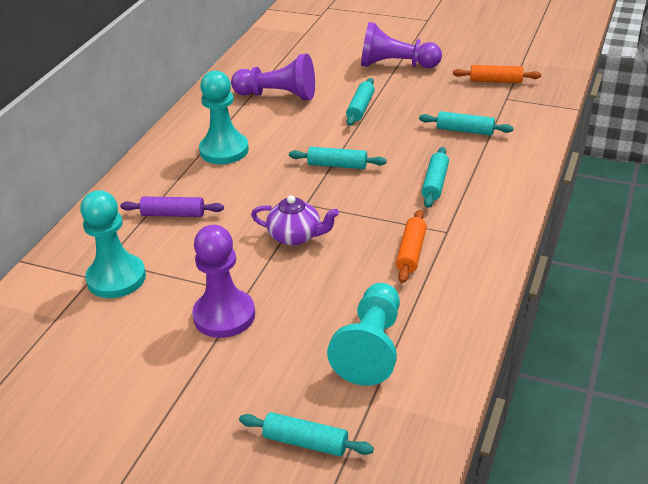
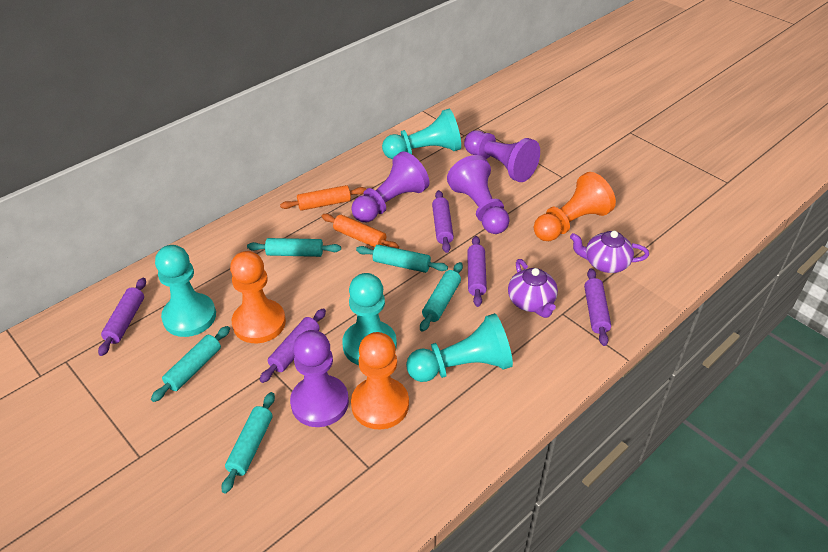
orange pawn: none = 0 -> [230,251,286,343] [351,332,409,430] [534,172,616,241] = 3
purple pawn: [192,225,255,338] [231,54,315,100] [361,22,442,68] = 3 -> [290,330,349,427] [351,151,430,222] [447,155,510,234] [464,130,540,182] = 4
purple rolling pin: [120,197,224,217] = 1 -> [98,278,146,356] [260,308,326,383] [432,190,454,253] [467,236,487,307] [584,268,611,346] = 5
purple teapot: [251,195,339,246] = 1 -> [508,259,558,318] [570,231,649,273] = 2
turquoise pawn: [80,190,146,298] [199,71,249,164] [327,283,400,386] = 3 -> [155,245,216,337] [342,273,397,365] [382,109,461,159] [406,313,513,382] = 4

